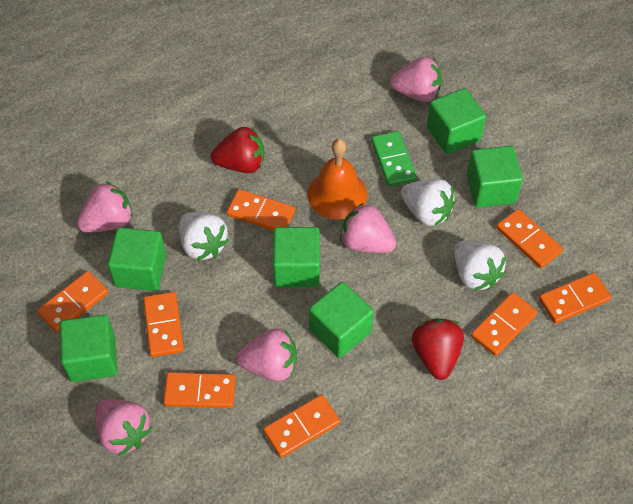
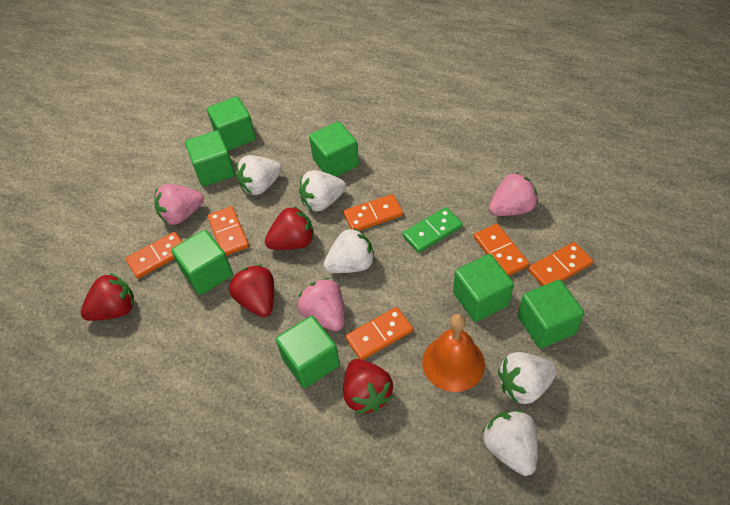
green cube: [60,315,117,382] [108,227,166,291] [273,227,320,287] [309,282,374,358] [427,88,486,154] [467,146,523,208] = 6 -> [171,230,233,295] [185,130,235,187] [207,96,256,151] [276,316,340,388] [309,121,359,177] [453,254,514,322] [518,280,584,349] = 7
orange domino: [37,271,108,333] [143,292,184,357] [163,372,236,408] [227,189,295,231] [263,395,340,458] [471,292,538,356] [496,209,563,268] [539,273,612,324] = 8 -> [125,232,182,279] [208,206,249,256] [343,194,403,231] [345,307,413,360] [474,224,529,276] [528,242,593,286] = 6
pink strawberry: [77,182,133,233] [95,399,152,456] [236,329,297,381] [340,203,396,253] [390,57,442,102] = 5 -> [154,184,204,225] [298,278,345,331] [489,172,538,216] = 3
red strawberry: [211,127,265,173] [412,318,464,380] = 2 -> [81,273,134,321] [229,264,274,317] [265,206,314,250] [343,359,393,414] = 4
white strawberry: [179,212,229,261] [401,179,455,226] [454,241,506,291] = 3 -> [236,155,282,195] [299,170,346,211] [324,227,375,273] [482,410,537,476] [498,352,557,404] = 5

